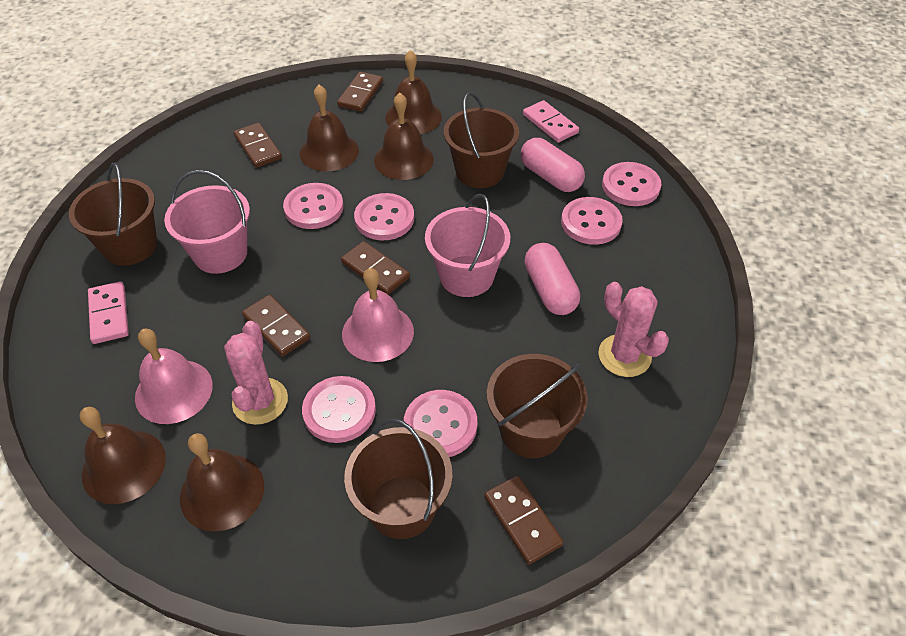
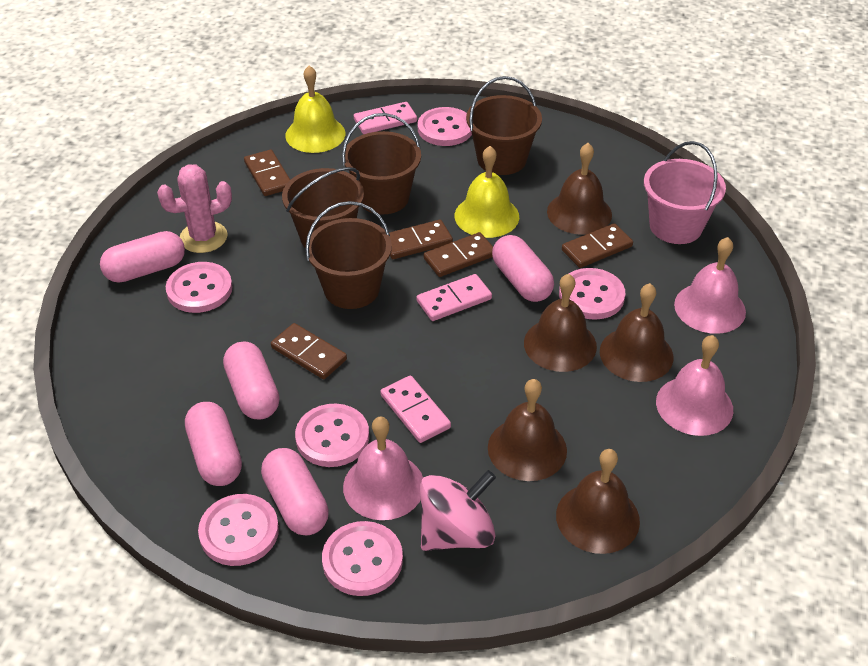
pink bell: [135,328,213,424] [342,268,414,362] = 2 -> [343,416,423,520] [656,335,733,436] [674,237,746,334] = 3
pink bucket: [164,170,250,274] [425,194,510,297] = 2 -> [644,141,726,244] = 1
pink cactus: [224,321,288,425] [598,282,669,377] = 2 -> [157,164,232,253] = 1
pink capsule: [521,138,585,192] [525,243,580,315] = 2 -> [100,231,185,283] [185,402,242,486] [223,342,280,419] [261,448,329,535] [492,235,554,302] = 5
pink domino: [88,281,129,344] [523,100,579,143] = 2 -> [354,102,417,134] [380,376,451,443] [417,274,492,321] = 3
pink spinning top: none = 0 -> [420,470,496,551] = 1
yellow bell: none = 0 -> [285,66,345,153] [455,146,519,238] = 2

